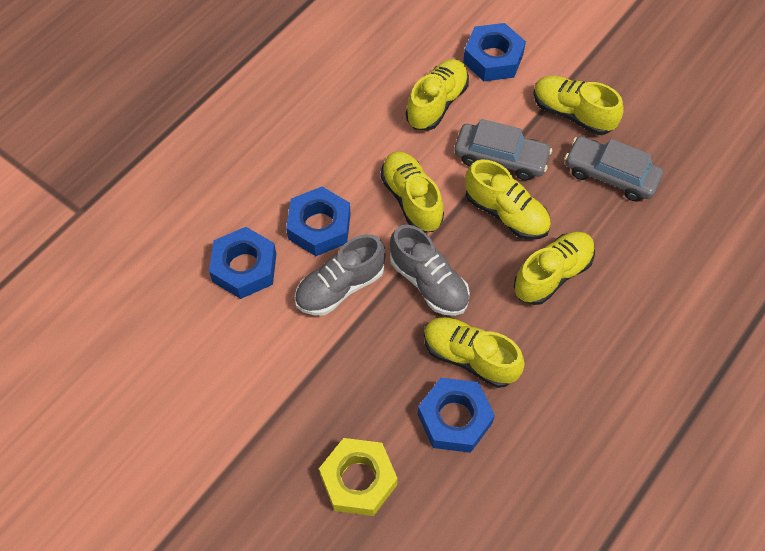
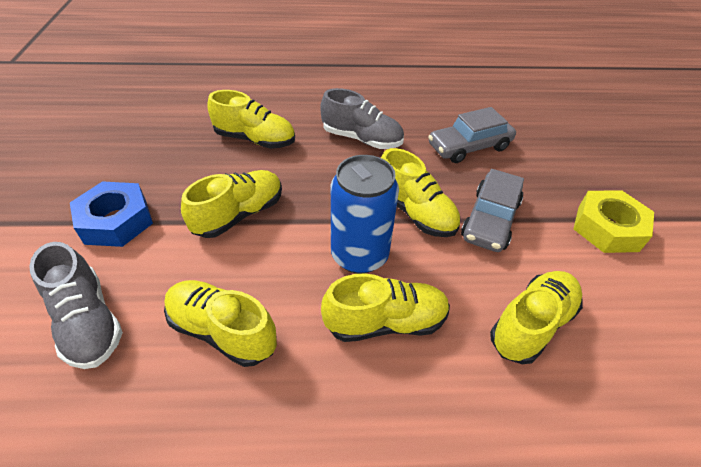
blue can: none = 0 -> [331,155,399,274] = 1
blue nut: [209,227,276,299] [286,186,351,256] [418,378,495,453] [463,23,526,81] = 4 -> [70,181,153,247] = 1

